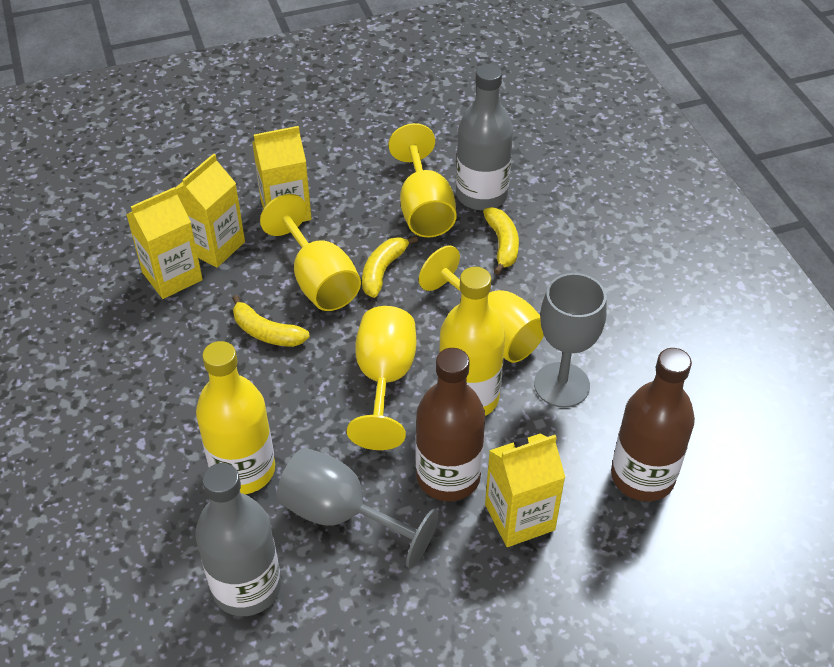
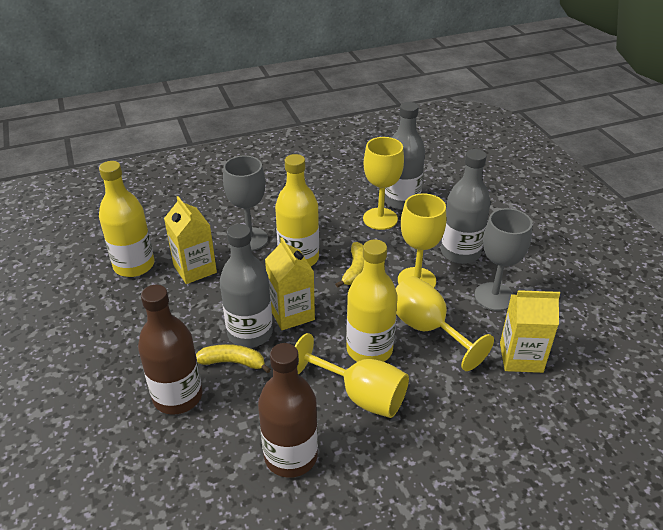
grey bottle: [195,463,281,616] [456,64,513,210] = 2 -> [220,224,273,348] [384,102,425,210] [441,149,491,264] = 3
yellow banana: [232,295,310,347] [362,236,418,298] [483,207,519,274] = 3 -> [196,344,271,373] [335,242,364,288] = 2
yellow bottle: [196,341,275,494] [439,267,505,416] = 2 -> [99,161,154,277] [275,154,319,266] [346,239,398,362] = 3
yellow carton: [126,187,203,299] [176,154,245,268] [252,126,312,222] [485,433,566,547] = 4 -> [164,196,217,284] [265,238,315,330] [500,290,560,373] = 3

